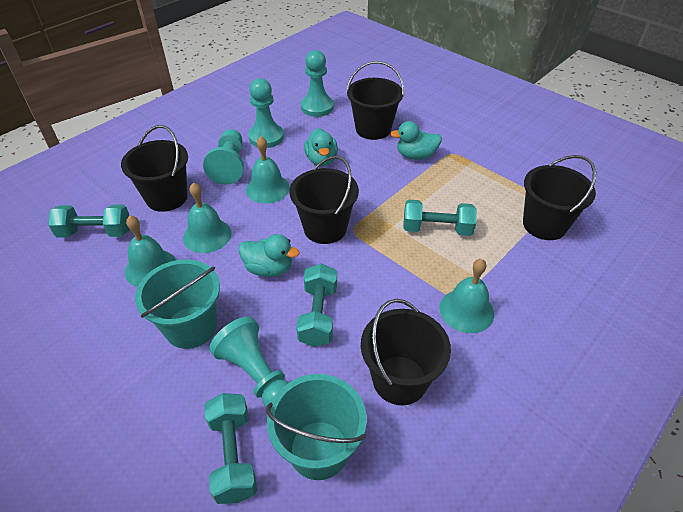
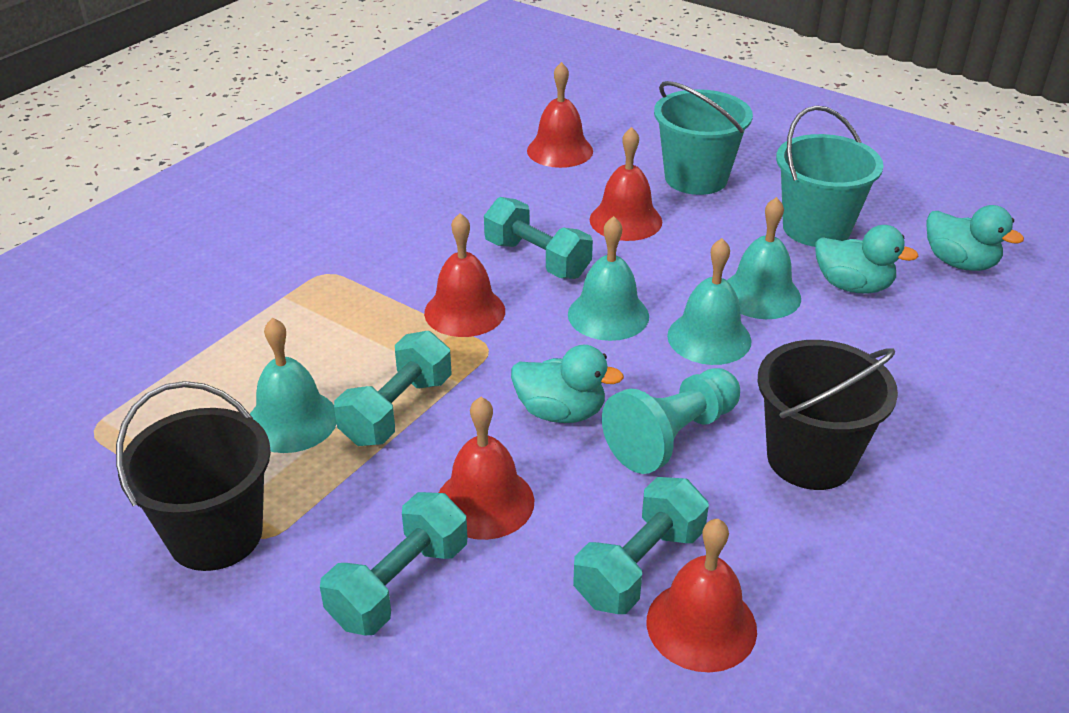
black bucket: [121,125,188,212] [290,156,359,244] [346,61,404,140] [361,299,451,405] [523,155,596,240] = 5 -> [116,381,271,571] [758,340,898,490] = 2
red bell: none = 0 -> [424,213,505,337] [439,397,534,540] [527,62,593,168] [589,127,662,241] [647,519,757,673] = 5
turquoise pawn: [203,129,244,185] [209,316,289,407] [248,78,284,148] [301,50,334,117] = 4 -> [602,368,740,474] = 1

